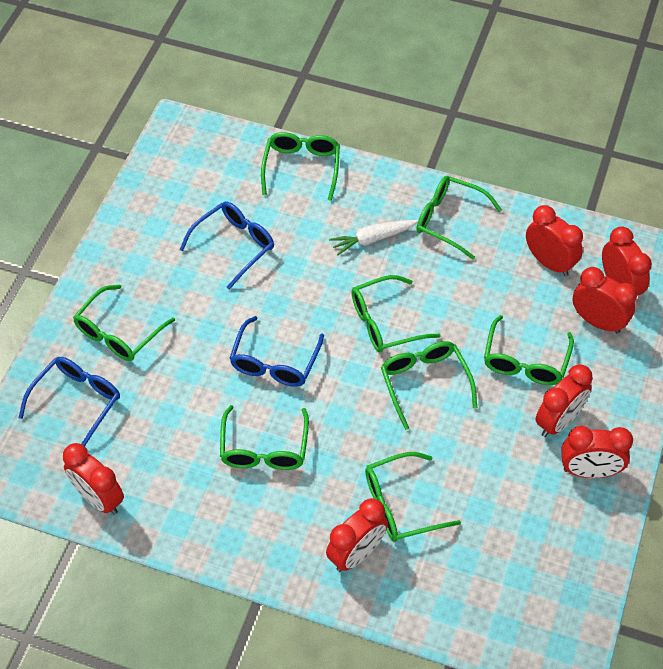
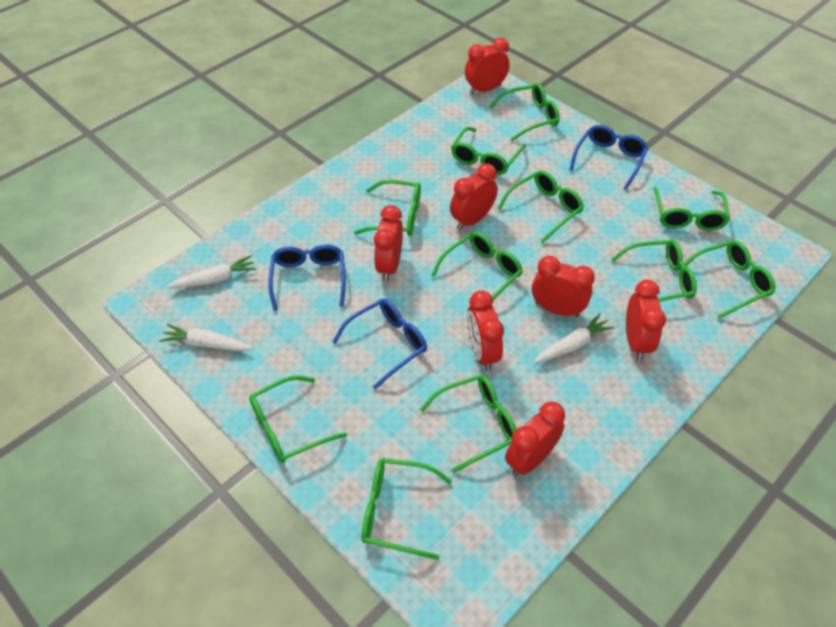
green glasses: [73,285,175,361] [220,405,309,470] [261,132,340,201] [351,275,441,353] [365,452,461,542] [381,341,477,430] [416,176,502,259] [484,315,574,385] = 8 -> [249,375,347,463] [354,180,421,236] [362,458,452,560] [420,375,516,473] [431,232,523,300] [451,127,526,175] [489,83,560,141] [497,170,584,243] [612,240,697,302] [653,187,730,231] [678,241,775,319] = 11
white carrot: [329,220,418,256] = 1 -> [159,324,253,351] [167,255,257,288] [534,313,614,363] = 3

